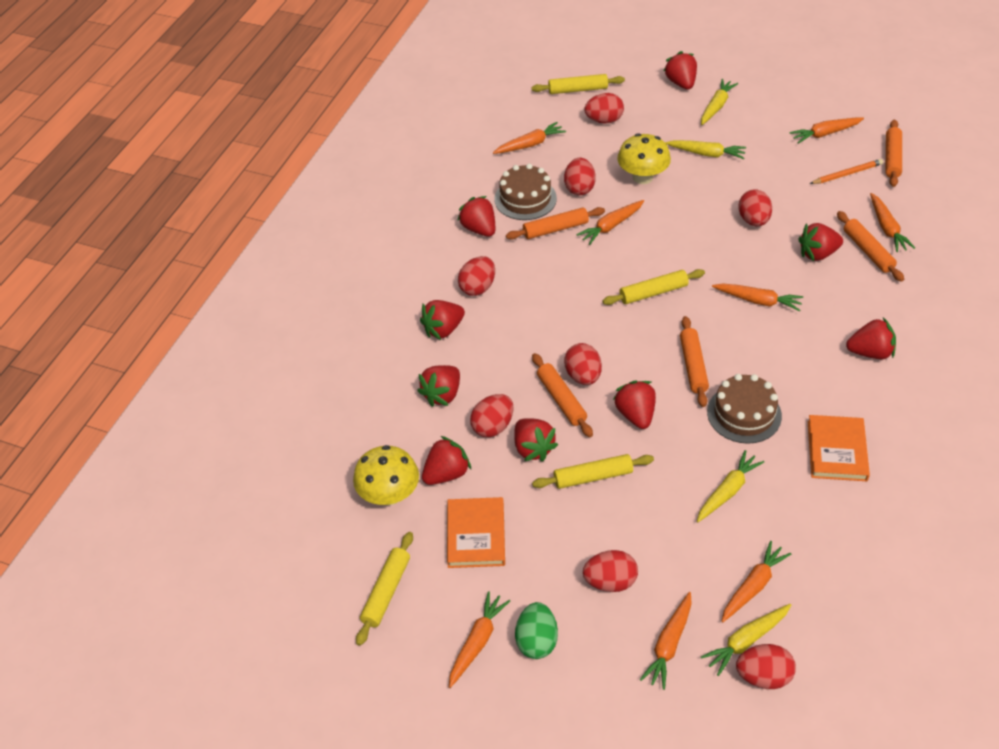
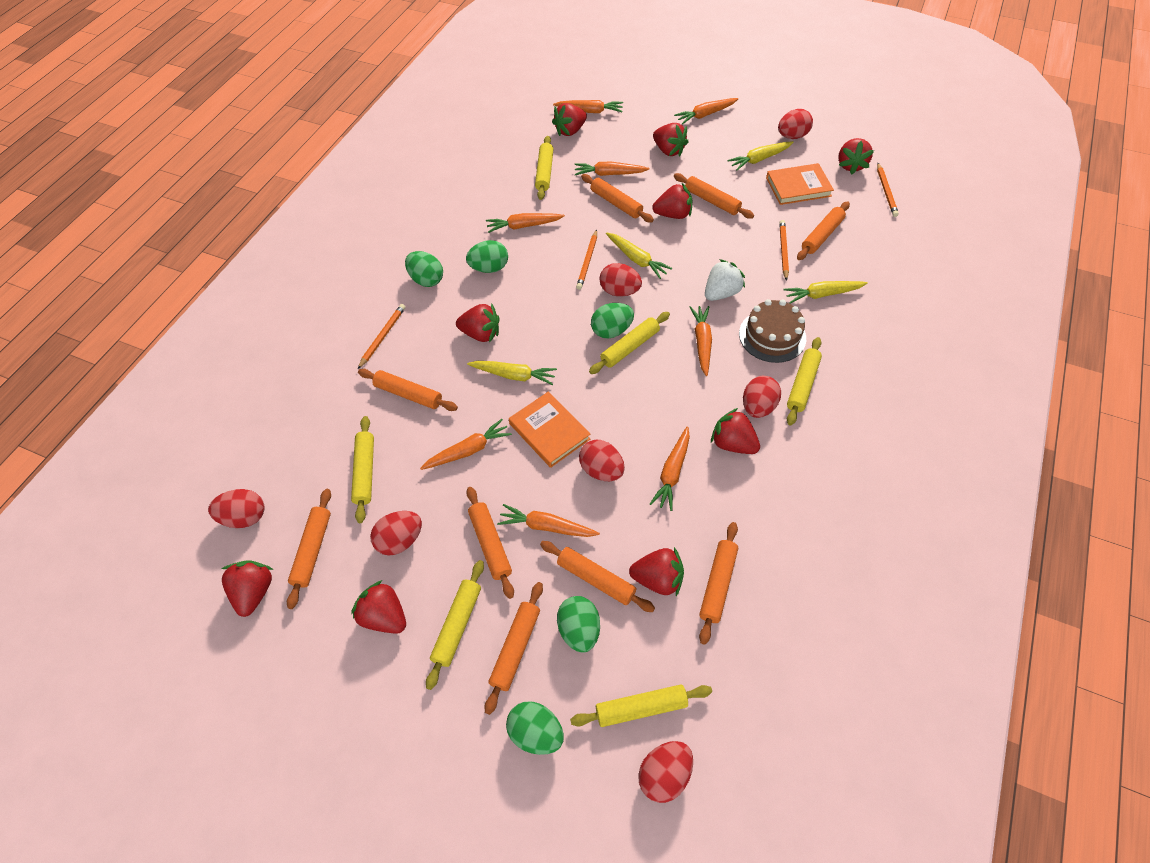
brown cake: [494,164,557,220] [707,374,782,444] = 2 -> [739,299,806,363] = 1
green egg: [515,602,558,659] = 1 -> [405,251,443,287] [466,240,508,273] [506,702,564,755] [557,596,600,653] [591,303,634,339] = 5
orange pencil: [810,159,883,184] = 1 -> [358,304,406,369] [576,230,597,290] [779,220,789,281] [877,163,899,217] = 4
orange rolling pin: [506,207,605,240] [532,353,593,437] [680,316,709,407] [837,211,904,282] [885,120,902,187] = 5 -> [287,489,331,609] [358,369,458,411] [466,487,514,599] [485,582,543,715] [540,541,655,612] [581,174,654,223] [674,173,754,219] [699,522,738,645] [797,201,850,260] = 9
red egg: [458,256,495,296] [470,394,513,437] [564,158,596,195] [564,343,602,385] [583,550,638,592] [584,93,624,124] [736,644,796,689] [738,189,772,226] = 8 -> [208,489,264,528] [370,511,422,556] [579,440,625,481] [600,263,642,296] [638,741,693,803] [743,376,781,418] [778,109,813,139] = 7
white strawberry: none = 0 -> [705,259,745,301] = 1
yellow mushroom: [353,445,419,506] [618,133,671,184] = 2 -> none = 0
yellow rolling pin: [356,532,413,646] [531,74,625,94] [532,454,654,489] [602,269,705,305] = 4 -> [351,416,374,523] [426,560,484,690] [535,136,554,200] [570,684,712,727] [589,312,670,374] [787,337,822,426] = 6

